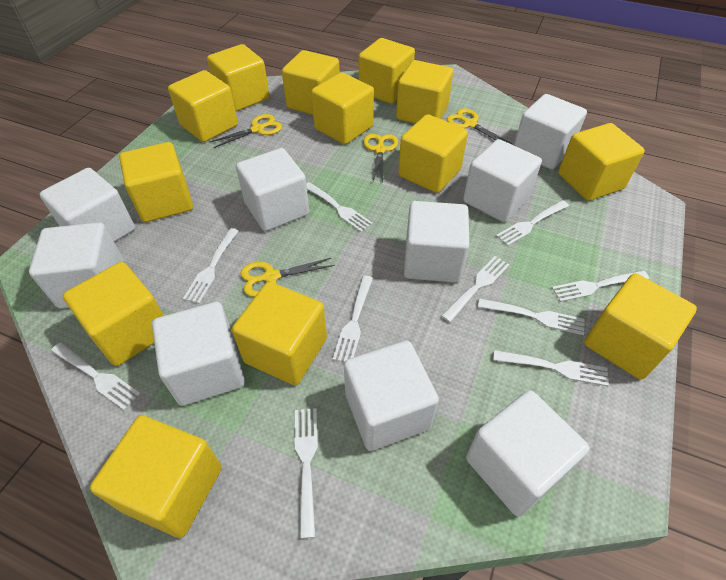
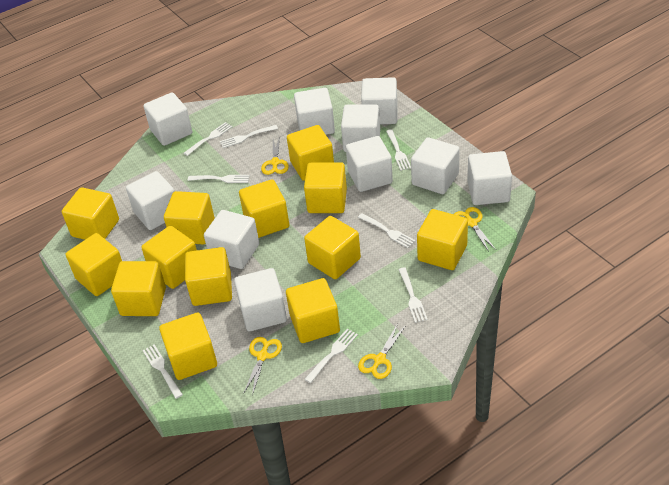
white cube: [29,222,124,309] [40,168,135,242] [152,302,245,406] [236,148,309,231] [344,341,439,451] [404,201,470,283] [463,139,542,222] [466,390,590,517] [514,94,587,169] = 9 -> [126,171,175,230] [143,92,193,146] [204,210,259,269] [234,268,287,331] [294,88,335,135] [341,104,380,152] [346,136,393,192] [361,77,397,124] [411,137,460,194] [467,151,512,205] = 10
white fork: [51,342,140,410] [183,228,239,304] [295,408,318,538] [306,182,373,232] [333,275,373,362] [441,256,510,322] [478,298,585,335] [493,350,609,386] [496,200,569,246] [552,271,649,302] = 10 -> [142,344,183,399] [184,122,233,156] [188,175,250,183] [220,125,278,148] [305,329,358,383] [358,213,416,248] [386,129,411,171] [398,267,428,323] = 8

